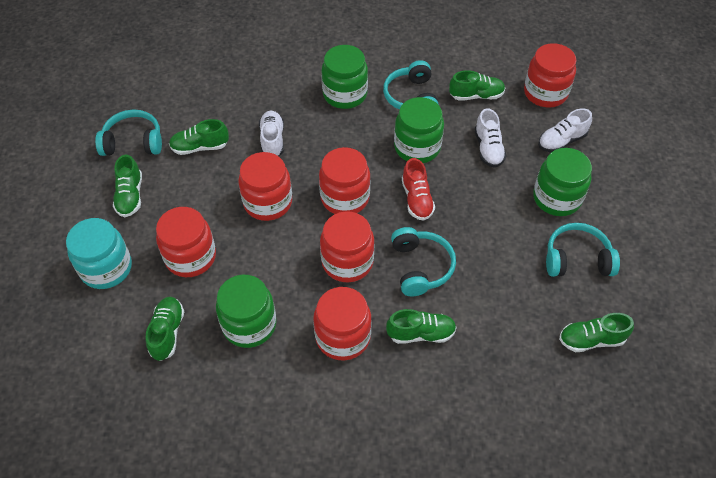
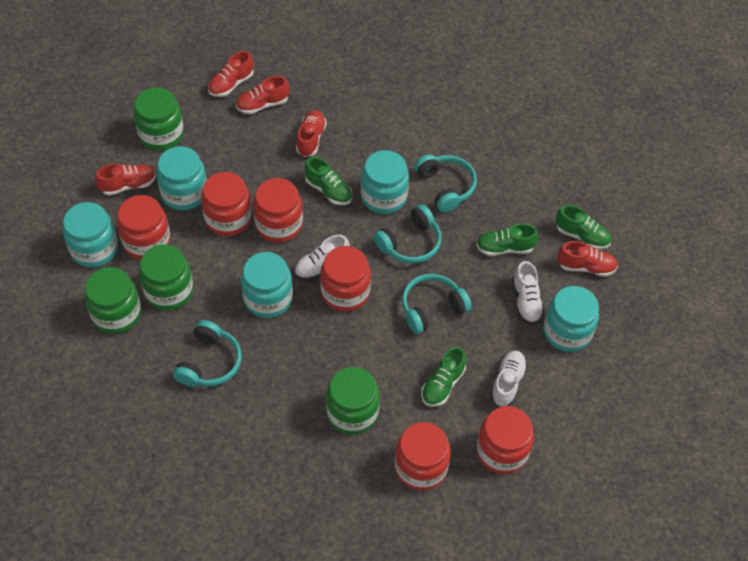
green shoe: [113,154,142,217] [146,297,185,361] [169,119,229,155] [386,309,457,344] [449,70,505,101] [559,313,634,352] = 6 -> [304,157,353,205] [421,347,466,407] [476,224,538,256] [556,205,611,250] = 4
red shoe: [402,158,435,221] = 1 -> [95,164,156,195] [208,51,254,97] [236,76,290,114] [296,110,327,157] [557,241,618,277] = 5
turquoise jar: [66,218,132,289] = 1 -> [63,202,118,267] [157,146,207,210] [241,252,293,318] [361,150,409,214] [543,286,599,352] = 5

